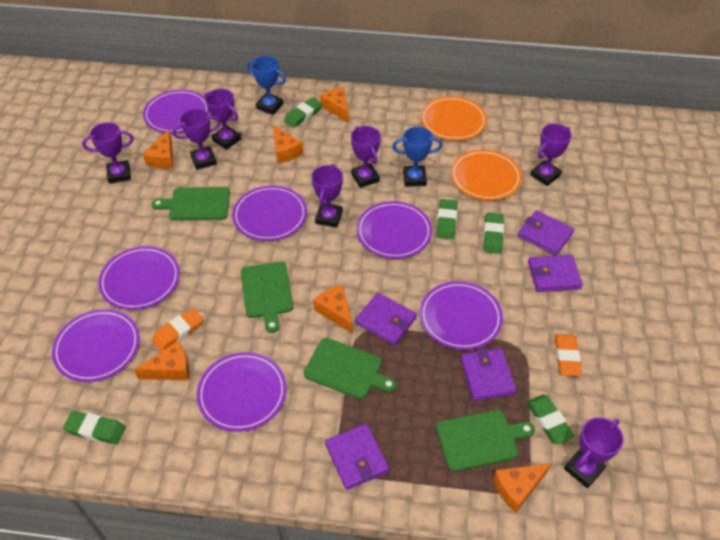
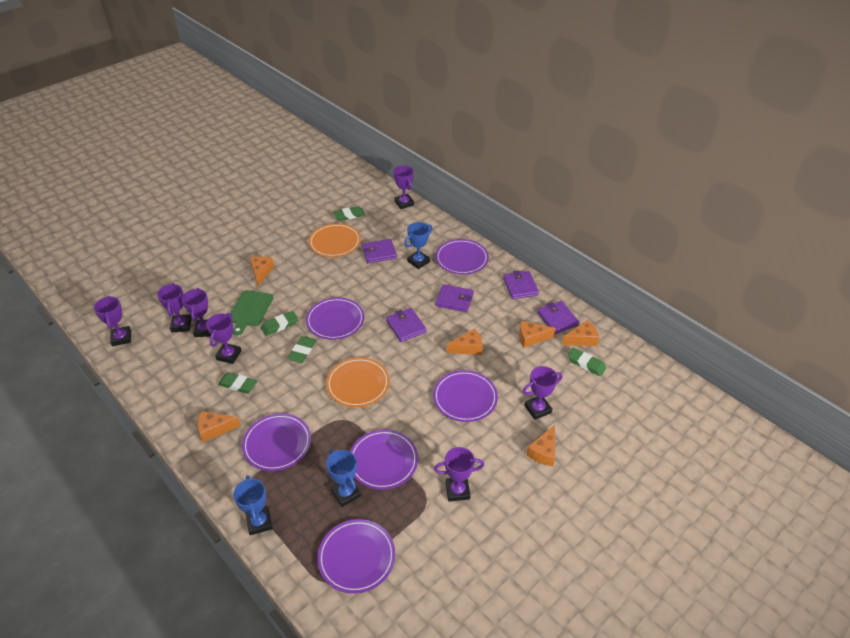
blue trophy: [247,56,286,115] [392,127,442,187] = 2 -> [233,475,273,535] [326,450,361,507] [404,222,432,269] = 3
green cutting board: [152,187,230,220] [241,262,293,333] [304,338,397,399] [436,410,535,472] = 4 -> [231,290,274,335] = 1
orange eraser: [152,308,203,352] [555,334,582,376] = 2 -> none = 0
purple plate: [52,309,140,382] [98,246,180,310] [143,90,209,133] [197,352,287,432] [232,186,307,241] [356,201,432,259] [420,281,503,350] = 7 -> [242,413,311,471] [306,297,364,340] [317,519,395,594] [350,429,418,490] [433,370,498,422] [435,239,489,275] = 6

